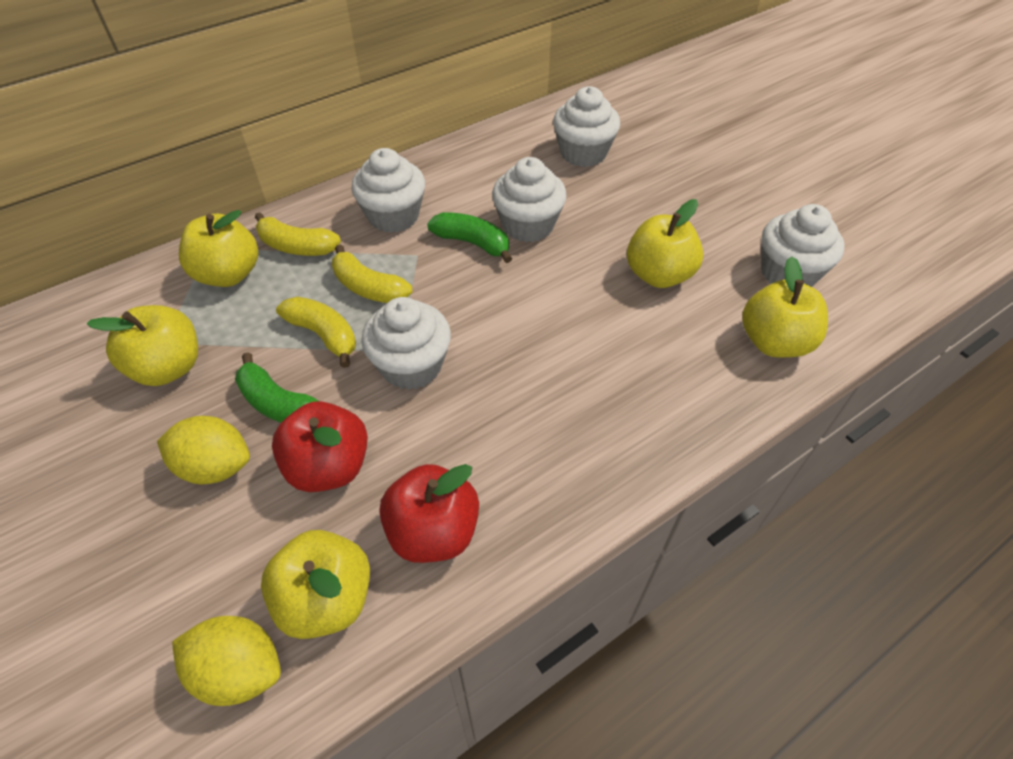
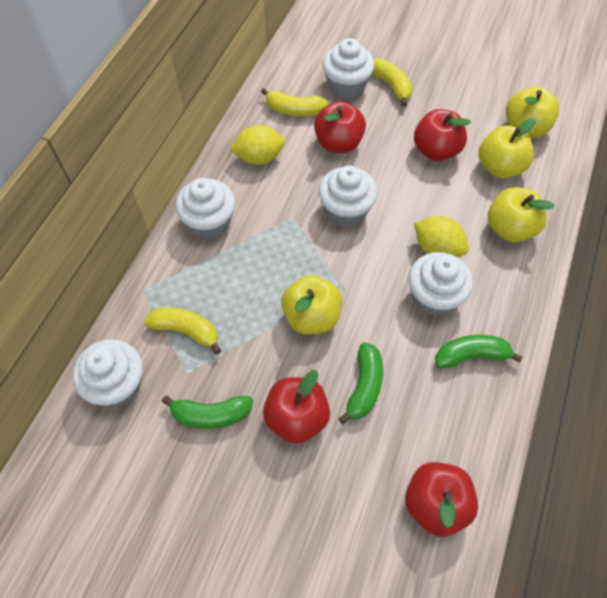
green banana: [235,353,318,423] [427,212,512,263] = 2 -> [162,395,253,429] [338,342,383,424] [435,335,522,368] = 3
red apple: [272,401,368,492] [379,464,479,563] = 2 -> [263,370,330,444] [314,101,366,153] [405,462,478,537] [414,109,471,161] = 4
yellow apple: [87,305,198,386] [179,210,258,287] [261,530,370,639] [627,199,704,288] [742,256,828,358] = 5 -> [281,275,342,334] [478,118,536,178] [488,187,555,242] [506,86,559,138] = 4

